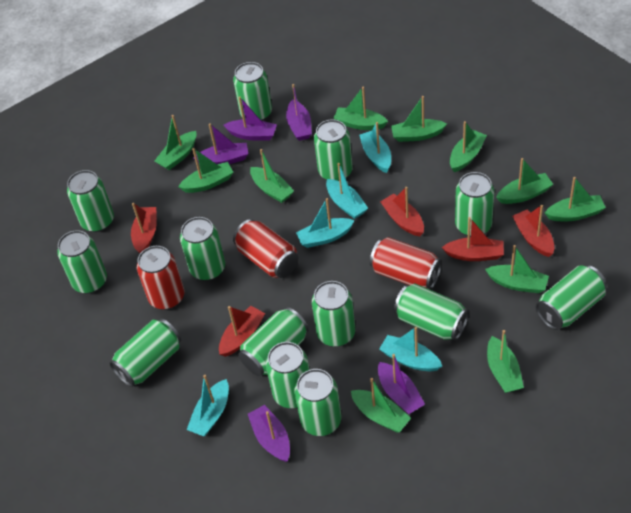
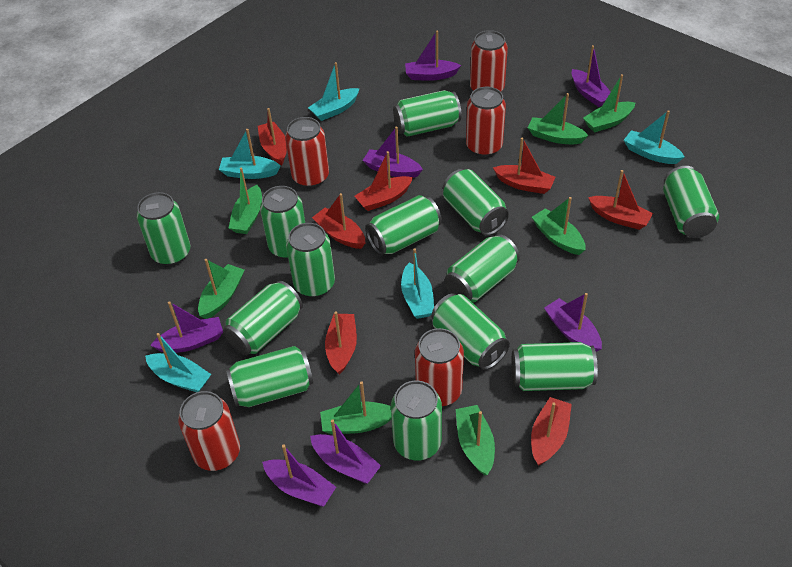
green boat: [155,115,196,170] [178,148,233,193] [250,149,294,203] [333,87,388,130] [351,378,411,433] [391,96,447,142] [450,121,487,172] [485,245,549,293] [487,330,524,393] [496,158,553,204] [545,177,606,222] = 11 -> [198,259,244,319] [229,167,262,234] [320,381,392,434] [455,405,495,475] [528,93,589,144] [532,197,586,255] [583,74,636,133] = 7
purple boat: [193,123,248,164] [224,97,277,141] [248,405,290,462] [286,84,312,141] [378,354,425,414] = 5 -> [150,301,223,353] [262,445,336,506] [310,419,381,484] [363,127,423,178] [405,31,461,81] [544,293,602,352] [572,45,610,107] = 7
red boat: [131,203,157,253] [219,306,265,357] [380,187,424,237] [442,217,504,261] [512,205,554,257] = 5 -> [258,108,287,165] [312,193,365,249] [325,311,357,375] [355,151,413,211] [493,138,555,194] [531,397,572,465] [588,170,653,230] = 7
red can: [137,246,184,310] [233,219,298,278] [370,237,442,290] = 3 -> [178,391,240,471] [285,117,329,188] [415,328,464,406] [466,87,506,157] [470,30,508,91] = 5

